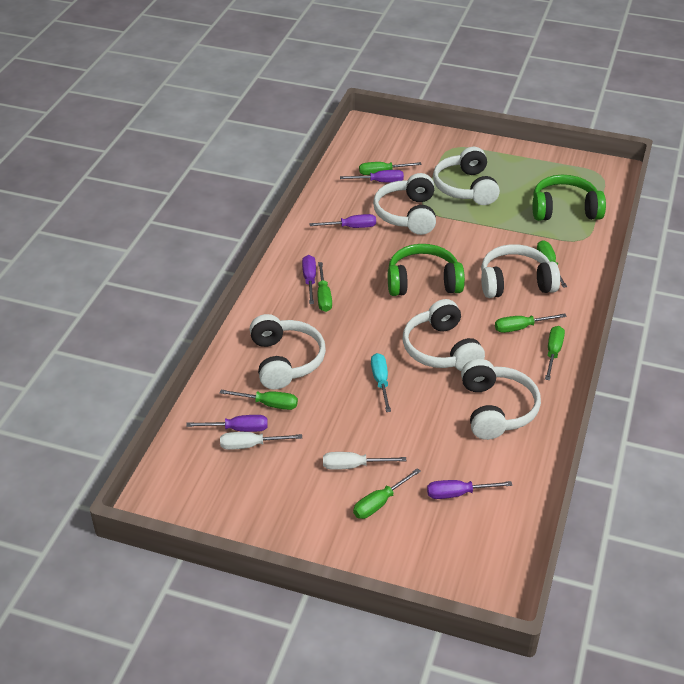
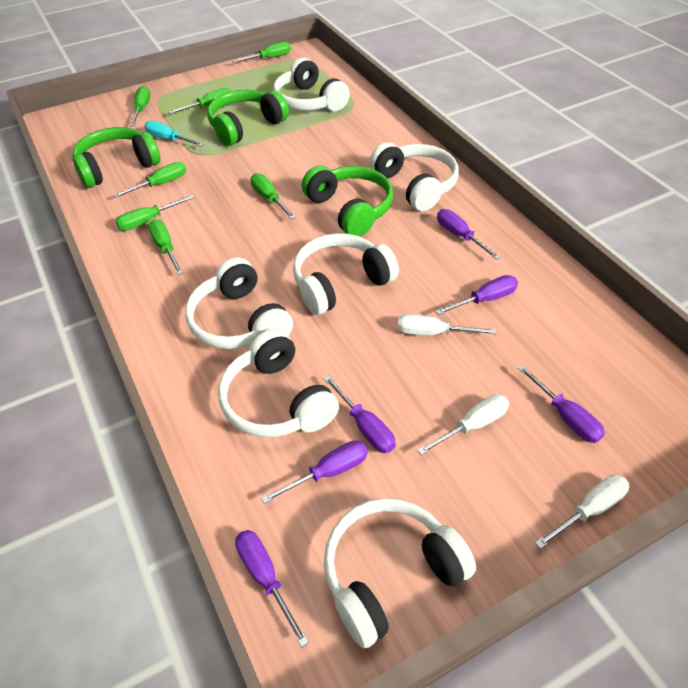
green headphones: [388,244,465,296] [532,175,606,221] = 2 -> [72,127,161,188] [207,90,289,146] [302,166,393,237] = 3
purple screwdriver: [186,415,268,432] [302,255,316,304] [309,214,376,228] [340,170,404,183] [427,480,512,499] = 5 -> [235,530,309,647] [261,440,368,504] [323,375,396,453] [435,275,518,315] [437,209,501,260] [518,365,605,443] = 6
white screwdriver: [220,432,302,450] [323,452,406,470] = 2 -> [398,314,497,335] [417,394,509,455] [535,474,629,549] = 3

